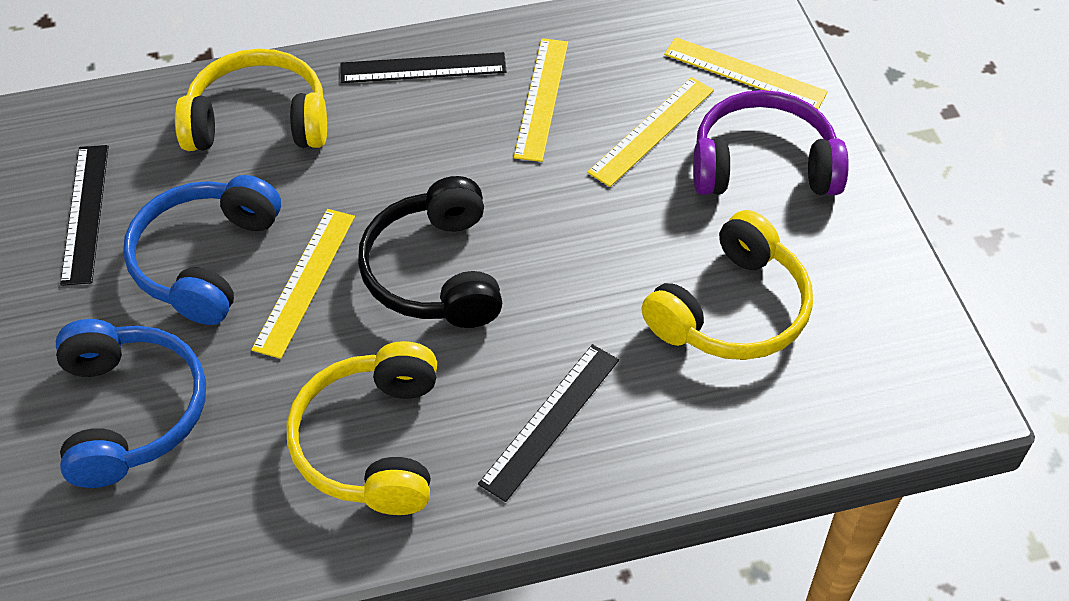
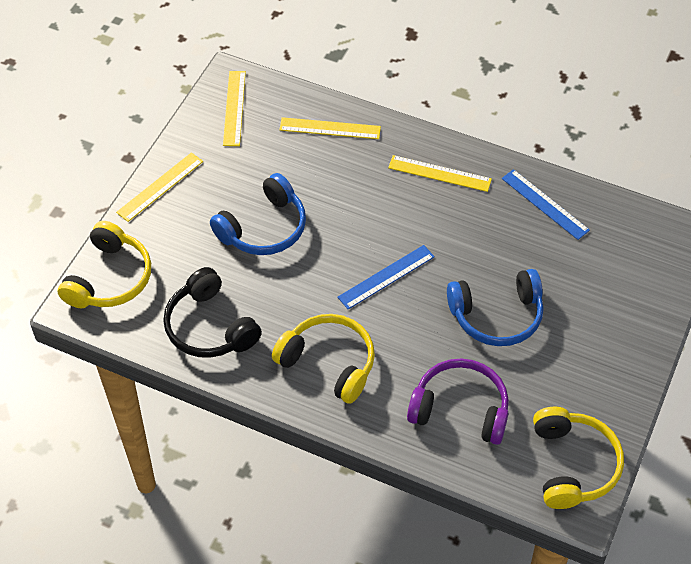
black ruler: [60,145,109,286] [341,52,507,83] [478,344,619,502] = 3 -> none = 0
blue ruler: none = 0 -> [337,245,435,309] [502,169,590,240] = 2

